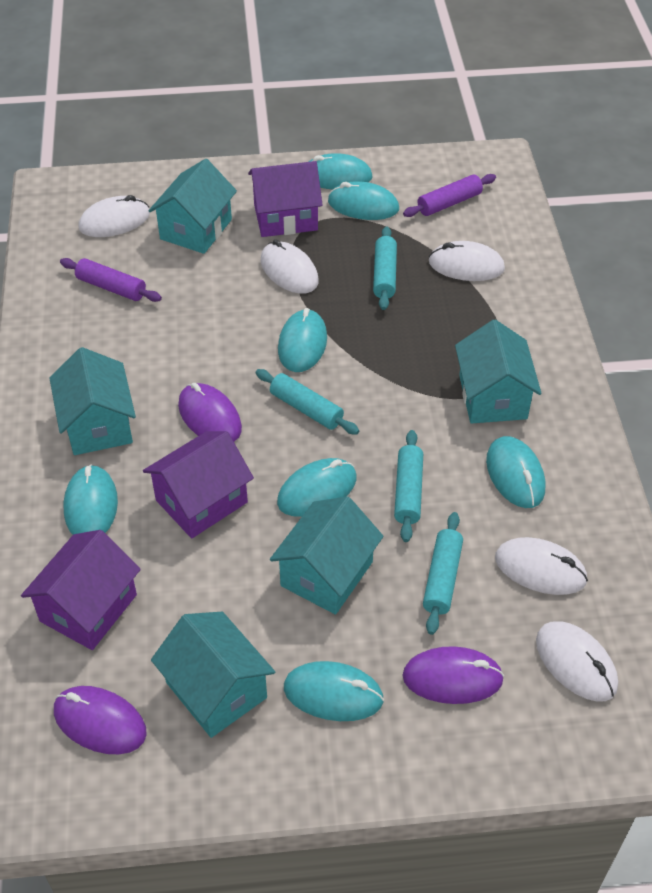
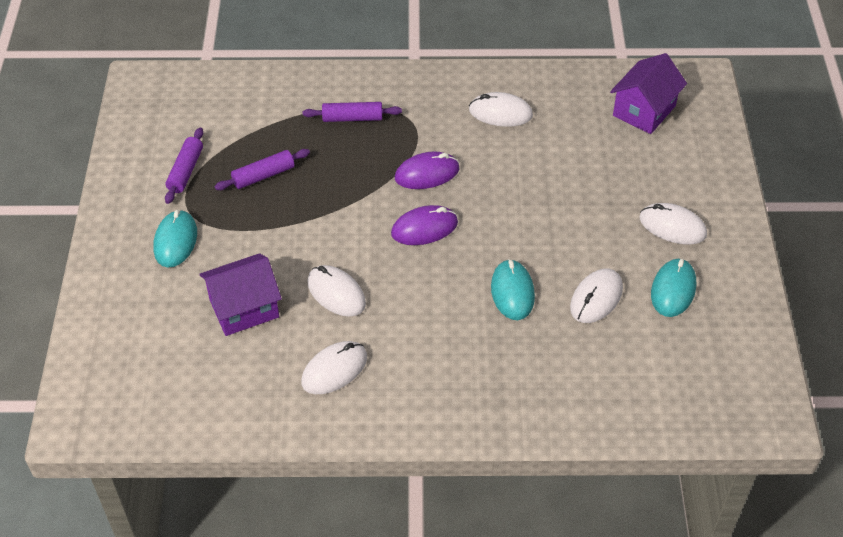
purple house: [21,530,141,650] [143,431,254,538] [248,161,323,237] = 3 -> [199,253,282,336] [610,53,687,134] = 2
purple mouse: [54,686,147,754] [178,383,242,442] [402,646,504,704] = 3 -> [391,205,458,245] [395,151,460,189] = 2
purple rolling pin: [60,258,162,302] [403,174,496,217] = 2 -> [165,128,203,204] [214,149,310,190] [302,102,402,122] = 3
turquoise house: [49,347,136,455] [149,159,237,254] [151,612,275,738] [270,496,384,615] [455,320,542,424] = 5 -> none = 0
turquoise mouse: [63,464,118,535] [277,458,356,517] [278,308,327,372] [284,661,384,721] [309,153,373,189] [328,181,399,220] [486,436,545,508] = 7 -> [153,210,197,268] [491,259,535,320] [651,258,696,317] = 3
turquoise rolling pin: [256,369,359,435] [373,226,397,310] [394,430,423,542] [423,512,463,635] = 4 -> none = 0

